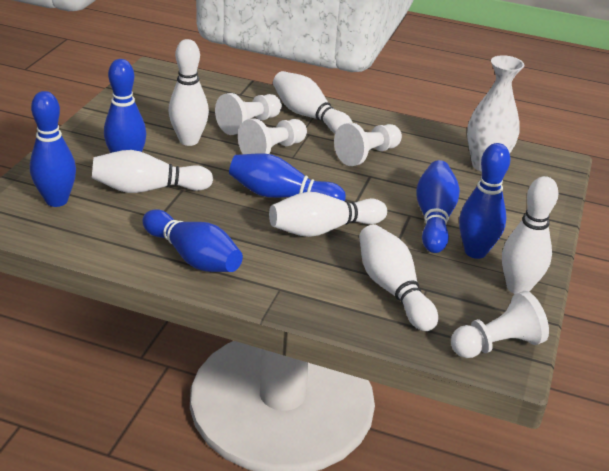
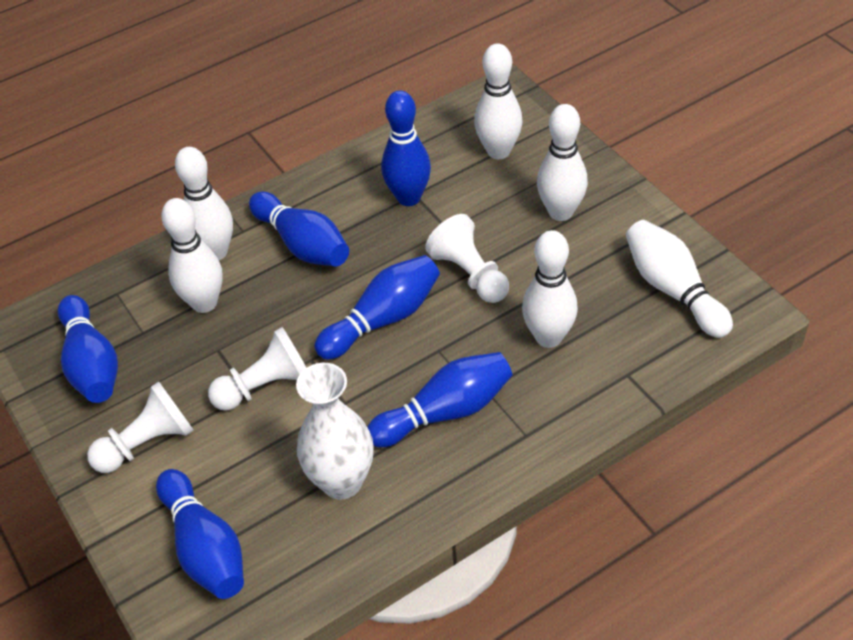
white pawn: [215,93,282,135] [238,118,307,154] [334,123,402,166] [451,291,549,358] = 4 -> [87,381,194,473] [208,327,306,411] [425,214,509,303] = 3

